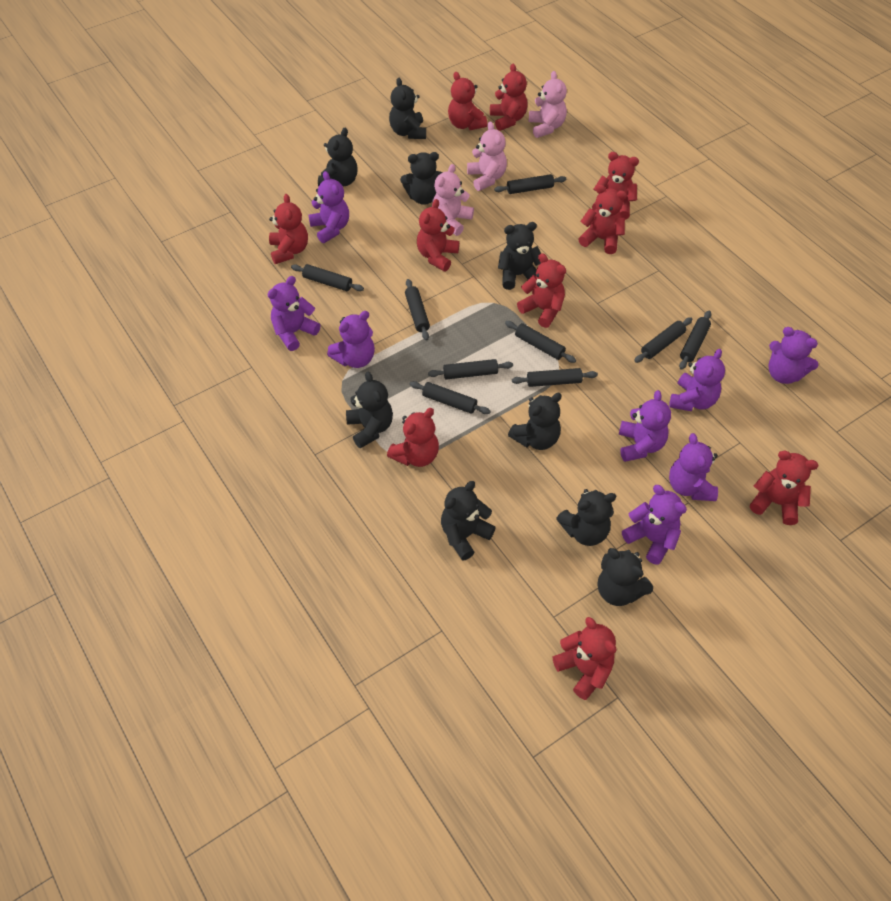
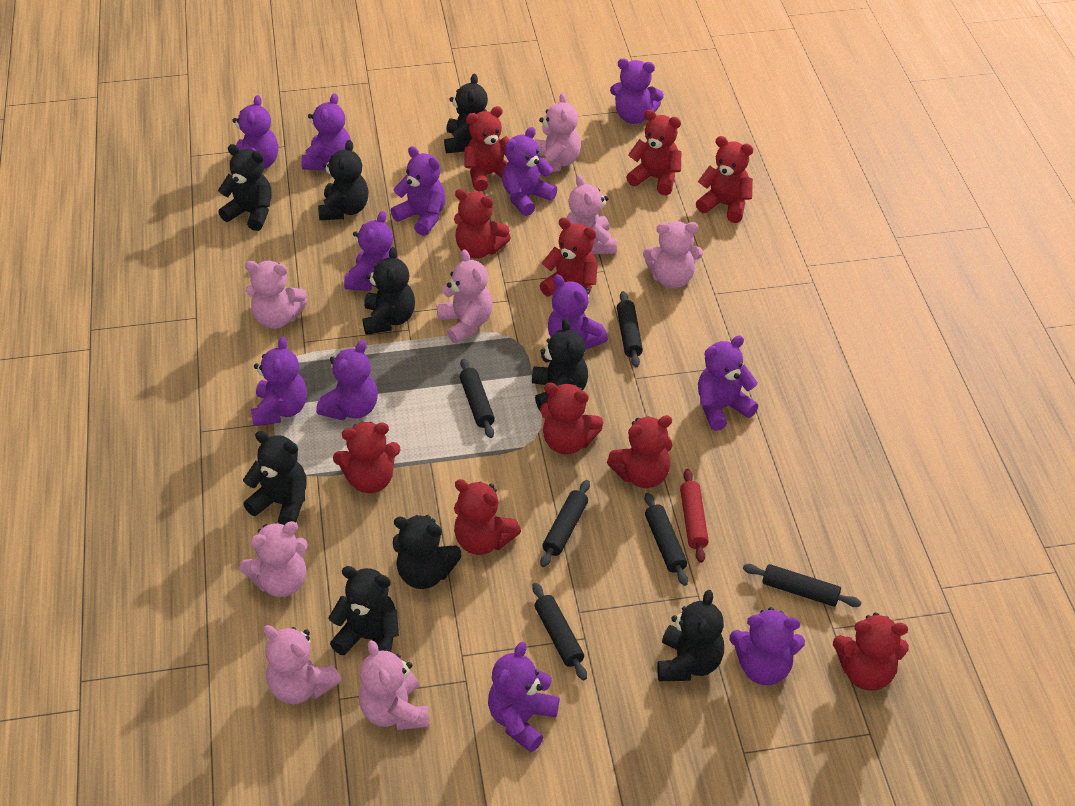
black rolling pin: [291,264,364,291] [405,279,430,340] [409,381,491,414] [428,359,513,380] [494,174,566,194] [505,321,576,363] [512,368,598,387] [634,317,693,363] [679,310,711,370] = 9 -> [460,358,495,438] [532,583,587,680] [540,480,590,567] [617,291,643,367] [645,493,688,586] [743,564,861,607] = 6
pink teddy bear: [432,164,474,236] [467,121,507,191] [529,71,567,138] = 3 -> [239,521,308,597] [245,261,308,329] [263,625,342,704] [359,640,429,730] [437,249,493,344] [535,92,581,175] [566,175,617,254] [643,221,703,289] = 8
purple teddy bear: [268,276,320,351] [308,171,349,243] [327,311,375,368] [619,390,671,462] [622,485,687,565] [669,349,725,411] [669,433,718,501] [768,327,818,384] = 8 -> [229,95,278,175] [251,337,307,426] [301,93,351,170] [316,340,378,420] [344,211,398,291] [391,146,446,236] [488,642,560,752] [502,127,557,216] [548,275,608,350] [610,58,664,124] [698,336,759,431] [729,607,805,685] = 12
red rolling pin: none = 0 -> [680,469,709,563] = 1

